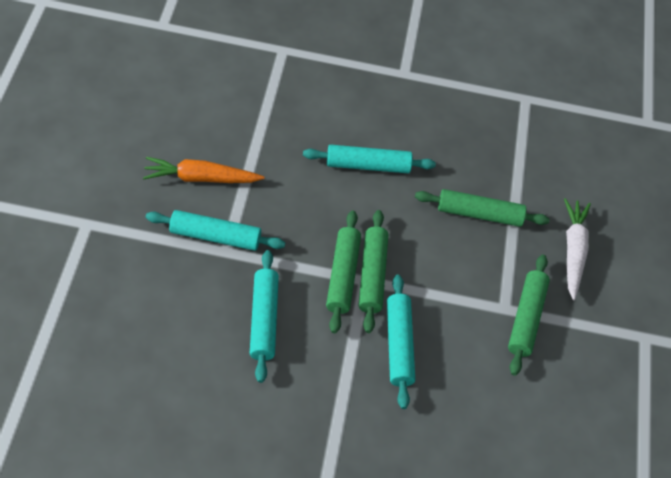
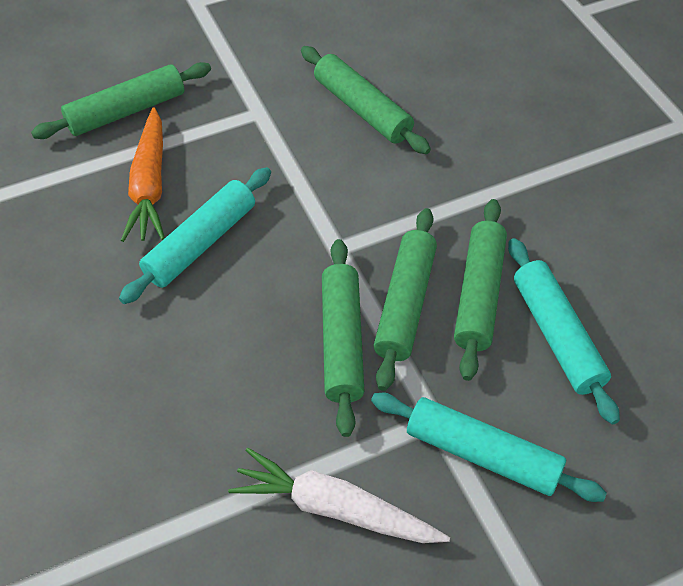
green rolling pin: [326,210,361,333] [358,210,388,333] [415,189,549,227] [508,255,550,376] = 4 -> [31,62,211,139] [301,46,431,154] [322,239,364,437] [373,208,437,391] [454,199,507,381] = 5
turquoise rolling pin: [146,210,285,251] [250,250,279,383] [303,145,436,173] [387,275,415,409] = 4 -> [119,167,271,304] [371,393,607,502] [508,238,620,424] = 3

